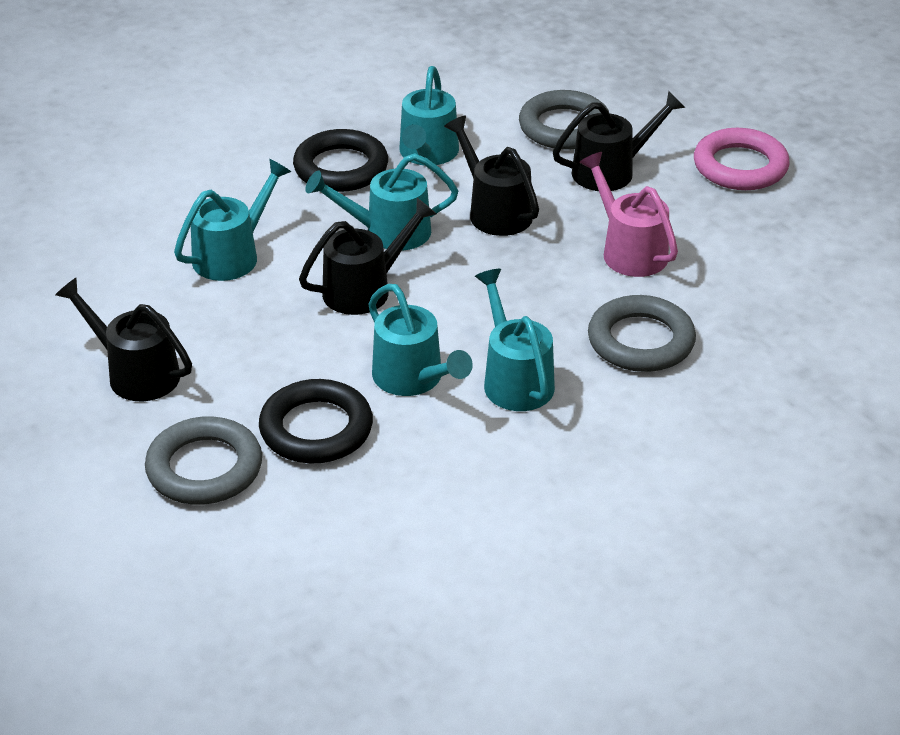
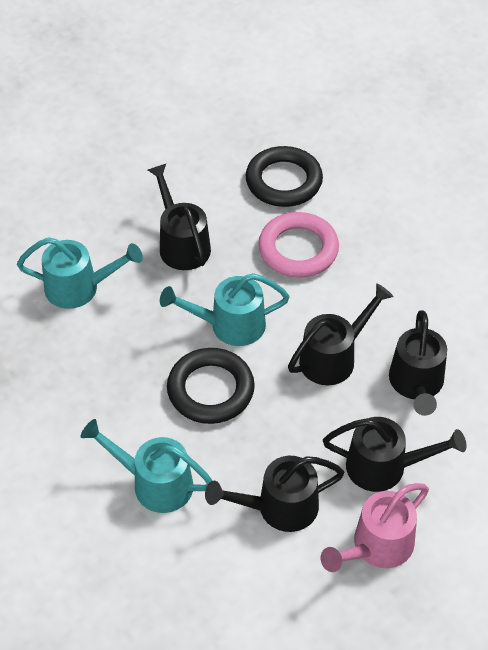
black watering can: [55,278,192,401] [299,198,437,315] [444,115,539,236] [553,90,685,191] = 4 -> [148,164,211,270] [205,456,344,532] [288,283,394,385] [323,417,467,492] [389,310,447,416] = 5
grey ring: [145,416,262,505] [519,90,609,150] [588,295,696,372] = 3 -> none = 0
turquoise watering can: [174,159,291,281] [305,153,458,251] [368,284,473,396] [399,66,459,165] [475,269,555,411] = 5 -> [17,237,143,309] [81,419,213,513] [160,273,290,346] = 3

